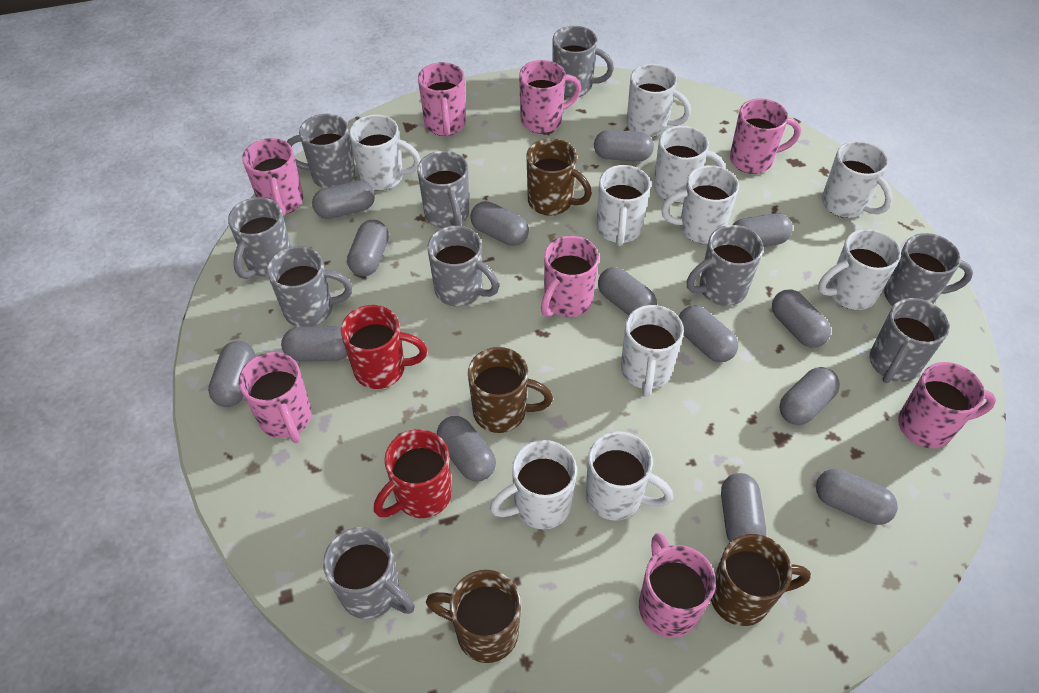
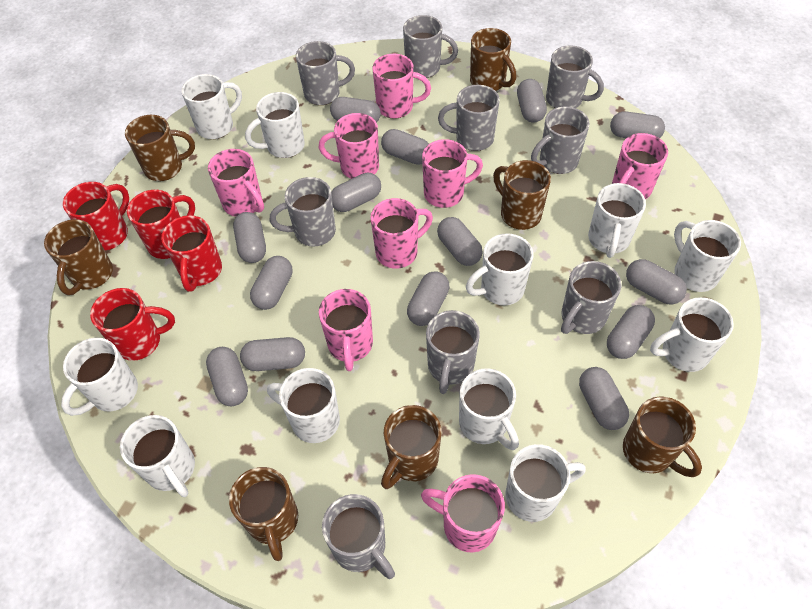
brown mug: [426,570,521,663] [468,347,553,433] [526,138,592,216] [711,534,811,626] = 4 -> [44,219,113,295] [125,115,195,181] [229,467,298,561] [381,405,441,489] [470,28,516,91] [493,160,551,230] [623,396,702,477] = 7
grey mug: [228,197,291,279] [267,246,352,327] [287,114,356,188] [323,527,415,619] [417,151,469,228] [427,226,499,306] [553,26,614,97] [687,225,763,306] [870,298,950,383] [884,233,973,306] = 10 -> [270,177,336,247] [296,41,355,105] [322,494,395,579] [403,15,458,78] [426,310,480,394] [438,85,500,151] [531,107,590,174] [546,45,604,108] [561,261,621,334] = 9
red mug: [341,305,427,389] [374,429,452,518] = 2 -> [63,182,129,250] [90,288,175,361] [127,190,195,259] [161,215,222,292] = 4
white mug: [349,114,421,191] [490,440,577,529] [586,431,673,521] [597,165,651,246] [621,305,684,397] [627,64,691,137] [653,126,725,202] [661,165,739,244] [818,229,901,310] [822,141,893,218] = 10 -> [61,338,138,416] [120,415,195,497] [181,74,242,139] [245,92,305,158] [267,368,340,443] [459,368,519,450] [466,233,533,305] [505,444,586,522] [588,183,646,258] [650,297,734,372] [674,220,741,292] = 11

